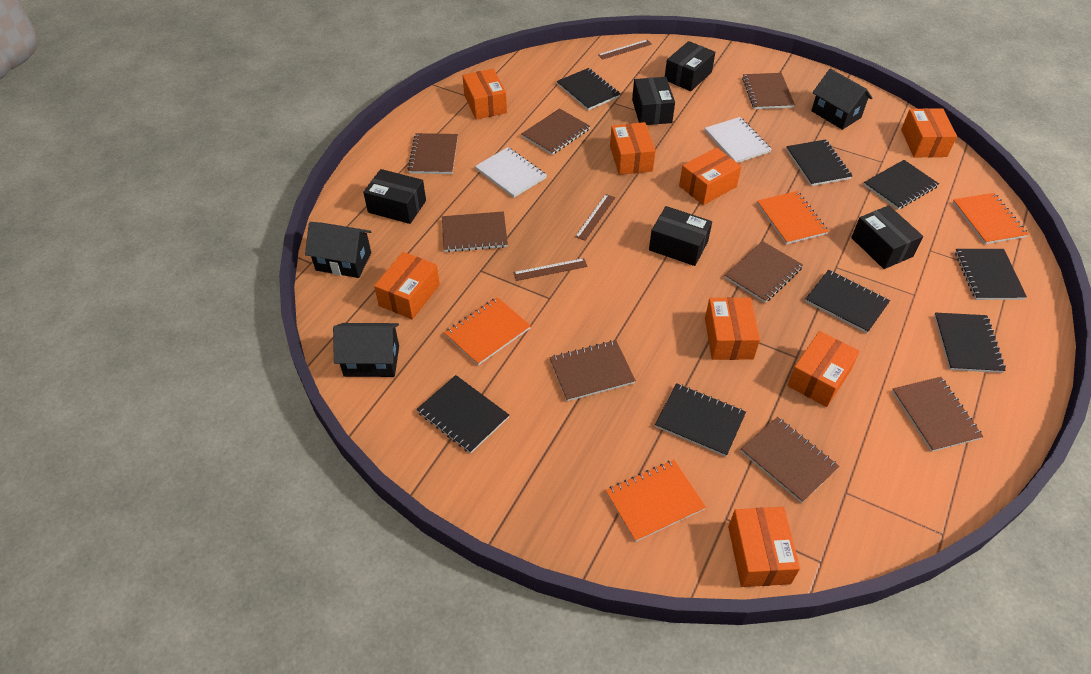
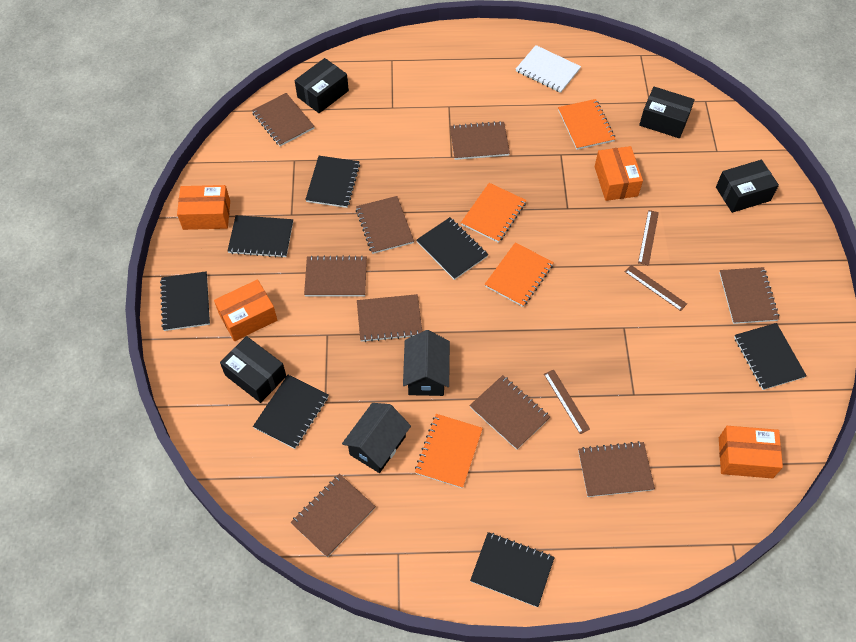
black box: [363,169,426,224] [632,77,675,125] [649,206,712,266] [665,41,715,91] [851,205,923,269] = 5 -> [220,336,286,403] [295,58,349,113] [639,87,695,138] [716,160,779,213] = 4
black house: [305,222,371,278] [333,323,399,377] [811,69,873,130] = 3 -> [342,403,411,473] [403,330,450,396] = 2
black notebook: [417,375,509,453] [557,68,620,110] [655,383,746,457] [786,139,852,186] [805,270,890,333] [864,160,939,210] [934,313,1006,373] [955,249,1027,300] = 8 -> [160,271,210,331] [228,215,293,258] [253,375,329,449] [305,156,360,208] [417,217,488,280] [470,532,555,607] [734,323,807,390] = 7
brown notebook: [408,133,458,174] [442,211,508,252] [522,108,590,155] [549,340,636,401] [725,241,803,303] [741,417,840,503] [742,73,795,109] [892,377,983,452] = 8 -> [252,93,315,146] [290,474,376,557] [304,255,367,296] [356,196,414,254] [357,294,422,342] [450,121,510,160] [469,375,550,450] [578,441,655,497] [719,267,779,324] = 9
orange box: [374,252,440,320] [462,69,507,120] [610,122,656,175] [679,148,742,205] [705,297,760,360] [728,507,800,587] [787,331,860,407] [901,108,957,157] = 8 -> [177,185,230,230] [214,279,277,341] [595,146,643,201] [719,426,783,478] = 4
white notebook: [475,147,547,198] [705,117,772,163] = 2 -> [516,45,581,93] = 1

